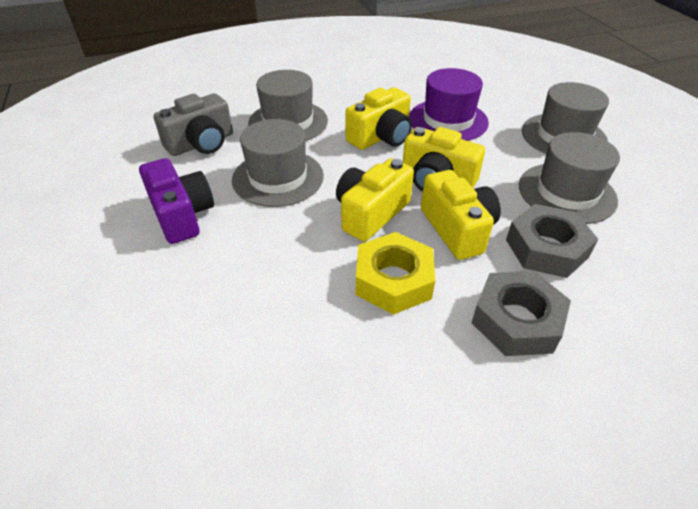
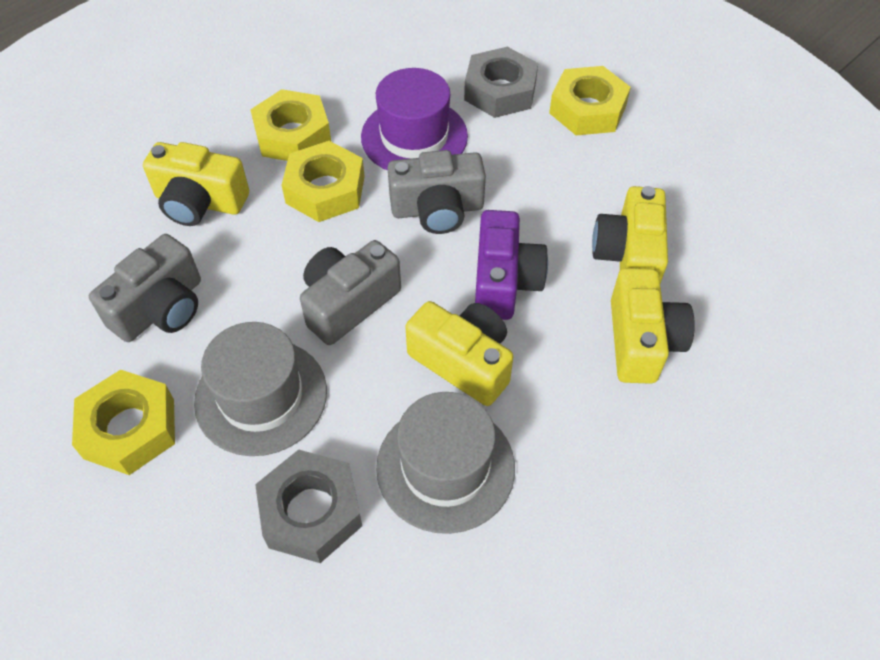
grey camera: [153,94,233,156] = 1 -> [89,234,201,342] [300,240,401,345] [388,150,486,234] = 3
grey hat: [232,119,324,207] [248,70,328,141] [519,132,620,224] [522,82,609,154] = 4 -> [194,322,327,456] [376,392,515,534] = 2
yellow nut: [356,232,435,315] = 1 -> [72,370,175,475] [250,89,331,161] [282,141,365,222] [549,66,631,135] = 4

